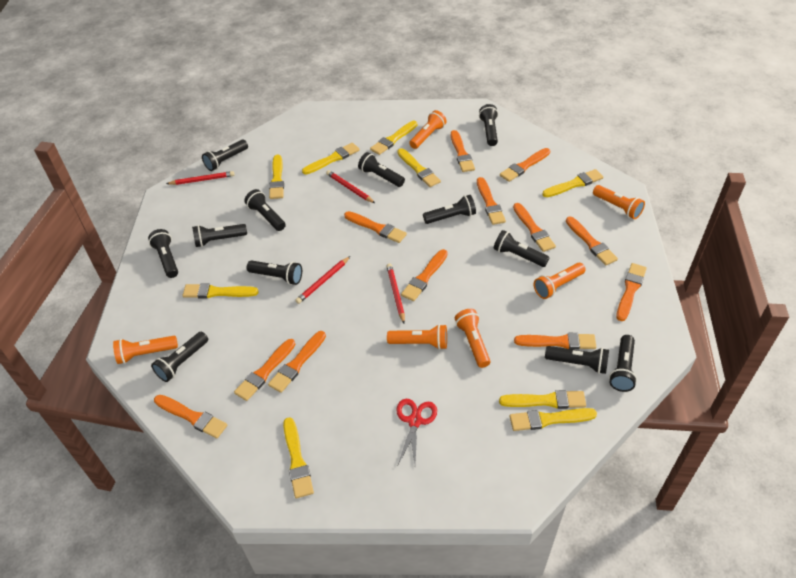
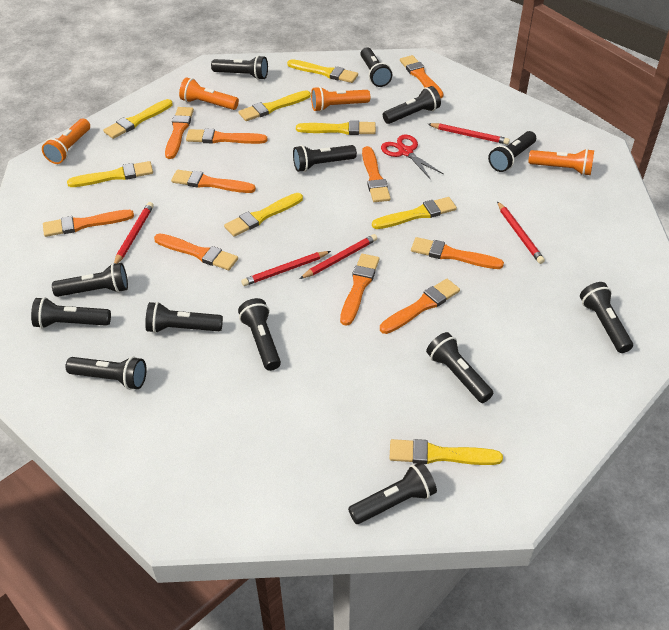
black flashlight: [148,229,178,278] [151,332,208,382] [192,224,247,247] [202,140,248,171] [244,189,286,231] [247,260,302,285] [358,152,405,187] [423,195,476,224] [479,104,498,146] [494,230,550,267] [545,346,609,374] [609,335,637,392] = 12 -> [31,297,111,329] [52,263,128,297] [65,356,147,390] [145,302,223,333] [211,55,268,80] [238,298,281,371] [293,145,357,172] [348,462,437,524] [361,47,392,87] [383,86,441,124] [426,332,493,403] [488,131,536,172] [580,282,633,353] = 13
orange brush: [154,395,227,439] [234,339,295,401] [268,331,326,393] [344,211,407,243] [401,249,448,301] [451,130,475,172] [477,177,506,225] [500,148,550,182] [513,203,556,252] [514,333,596,350] [566,216,618,265] [616,263,647,321] = 12 -> [43,210,134,237] [154,233,238,270] [165,107,194,159] [171,170,256,193] [186,129,268,144] [340,254,379,326] [362,146,391,202] [380,279,460,334] [400,55,444,99] [411,237,504,269] = 10
orange flashlight: [113,336,178,364] [387,324,447,350] [409,110,447,149] [455,309,491,368] [534,263,586,299] [593,185,645,219] = 6 -> [42,119,90,164] [179,77,239,110] [311,86,370,112] [528,149,594,176] = 4
red pencil: [166,171,235,185] [295,256,350,304] [326,170,375,203] [387,263,405,323] = 4 -> [114,202,154,264] [241,251,331,286] [299,234,377,279] [428,123,510,145] [497,201,545,264] = 5
yellow brush: [183,283,259,298] [269,154,284,199] [283,417,314,498] [302,143,360,174] [370,121,417,155] [397,148,441,187] [499,390,586,409] [509,408,597,431] [542,169,603,197] = 9 -> [67,161,153,187] [103,99,173,139] [224,193,303,237] [239,90,311,121] [287,59,358,83] [296,120,376,135] [372,197,457,229] [389,439,503,465] = 8

